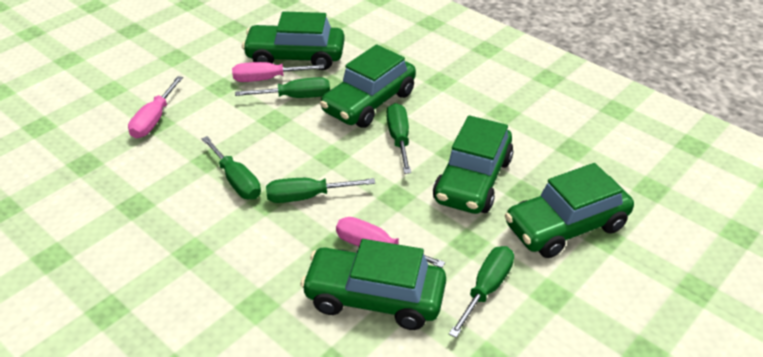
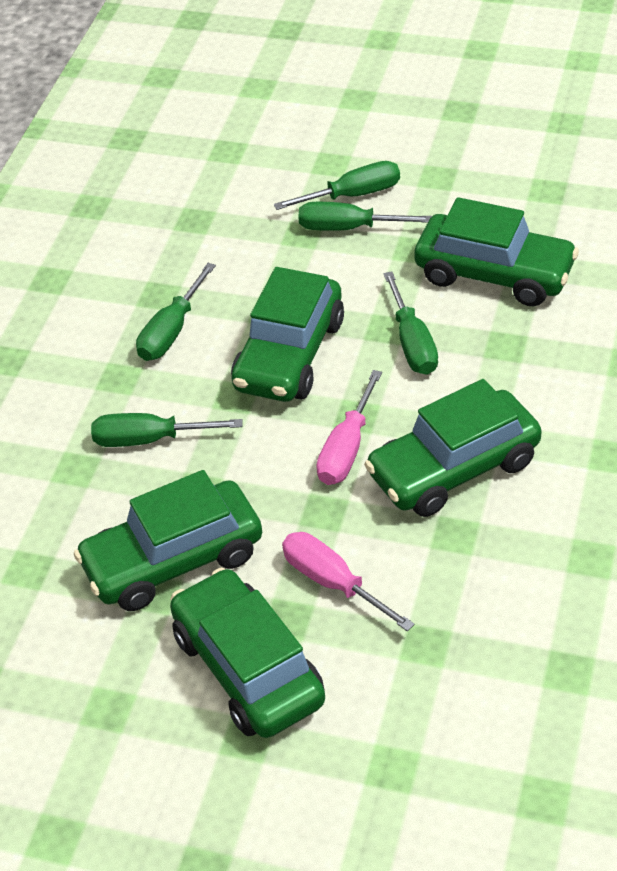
pink screwdriver: [128,76,183,138] [232,62,324,82] [336,217,445,268] = 3 -> [282,532,415,631] [316,370,382,485] = 2

